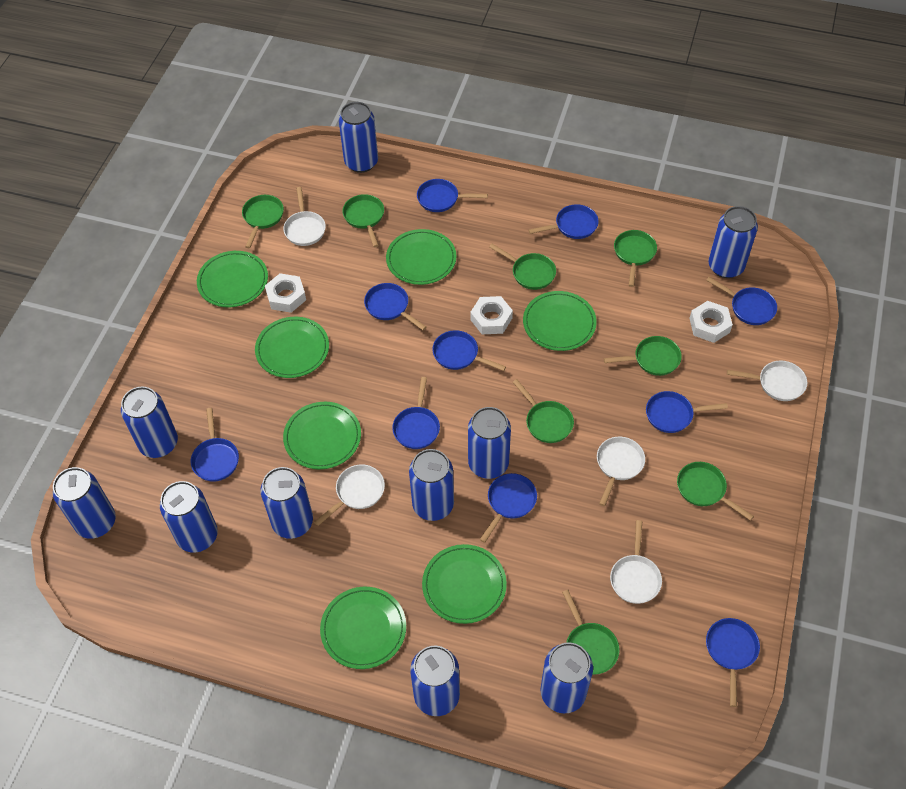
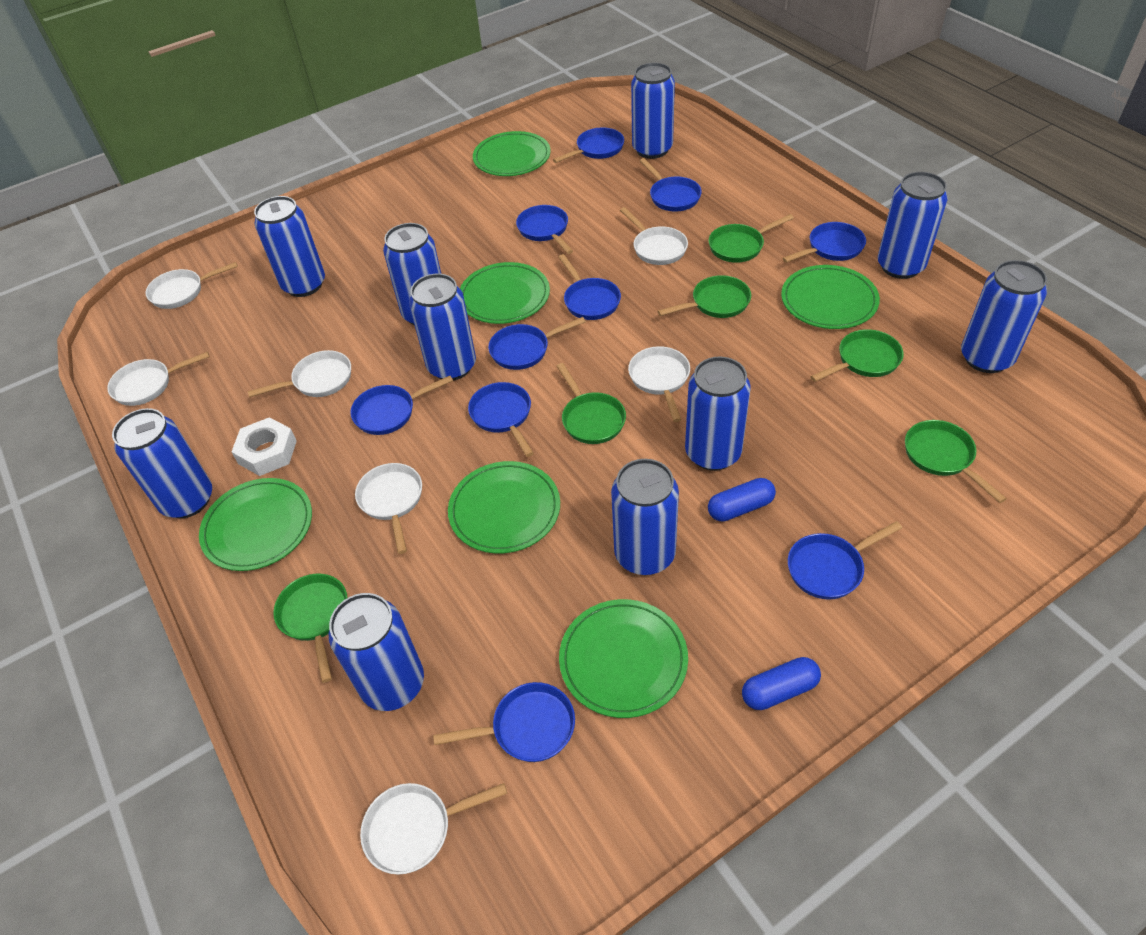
blue capsule: none = 0 -> [708,478,776,522] [742,657,821,710] = 2
green pan: [242,195,284,248] [342,194,384,247] [489,244,556,290] [513,379,574,443] [562,590,619,675] [604,336,682,376] [614,230,657,287] [677,462,754,521] = 8 -> [273,574,348,683] [557,363,626,444] [658,275,751,318] [709,214,794,263] [810,329,904,382] [905,420,1007,503] = 6
green plate: [197,251,268,307] [255,317,329,378] [283,402,361,469] [320,587,406,669] [386,229,456,285] [422,544,507,624] [523,291,597,351] = 7 -> [199,478,312,571] [448,461,560,554] [460,262,550,324] [473,131,551,176] [559,599,688,718] [781,265,880,329] = 6
white nut: [265,273,306,313] [470,296,513,334] [689,301,733,343] = 3 -> [232,417,297,476] = 1
white pan: [283,187,326,246] [314,464,385,526] [597,437,645,506] [610,520,662,604] [727,361,807,401] = 5 -> [107,352,210,406] [146,262,238,309] [248,350,351,398] [355,463,422,554] [360,783,507,875] [620,207,688,265] [628,346,690,422] = 7

